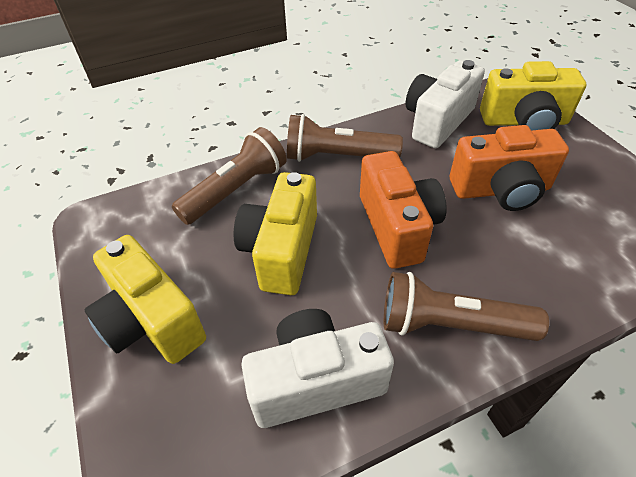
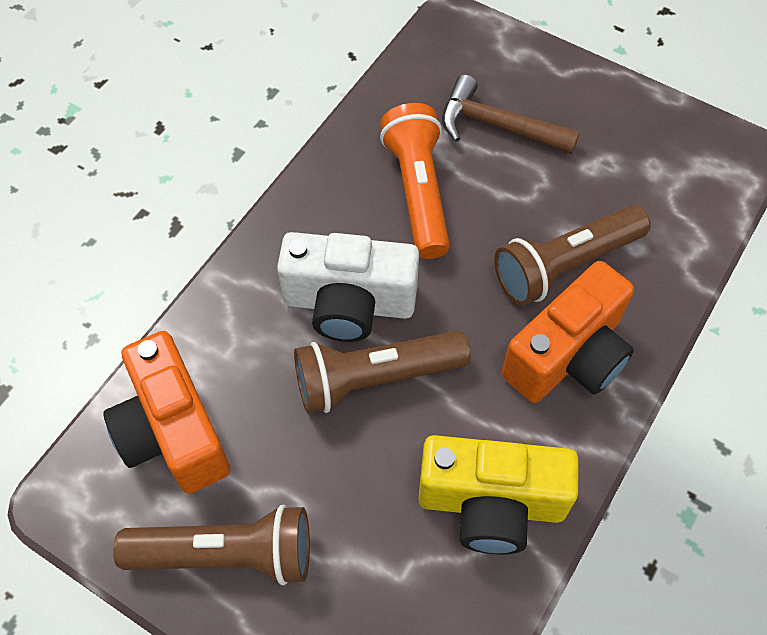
brown hammer: none = 0 -> [442,74,580,154] = 1
orange flashlight: none = 0 -> [380,103,450,259] = 1
white camera: [241,309,394,428] [405,60,485,148] = 2 -> [277,232,419,342] = 1
yellow camera: [84,235,206,364] [234,172,317,295] [480,61,586,131] = 3 -> [418,435,579,554] = 1

